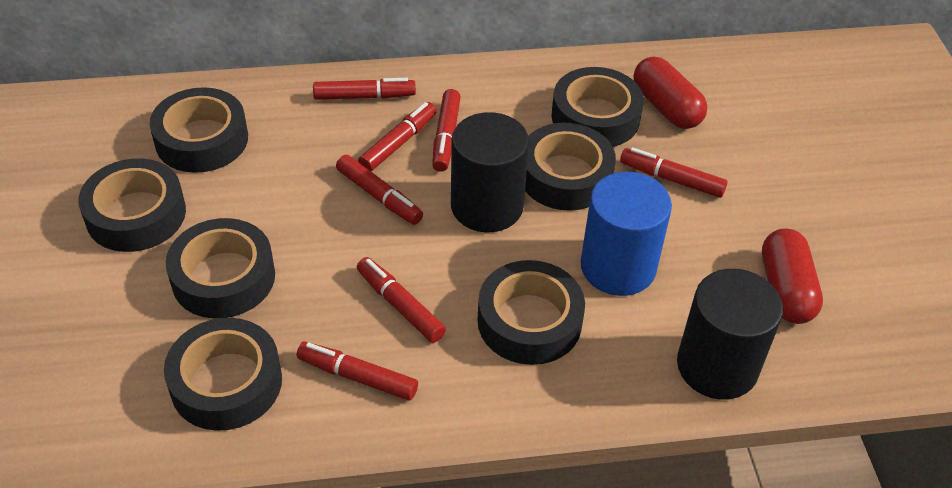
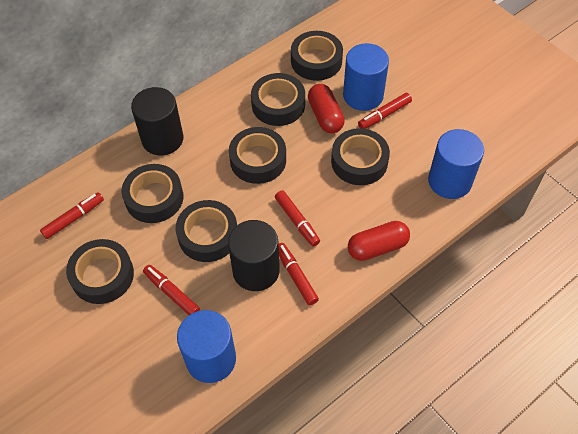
blue cylinder: [581,172,672,296] = 1 -> [177,310,236,383] [343,43,389,111] [428,129,484,199] = 3
red marker: [297,341,418,400] [313,78,416,100] [336,155,423,225] [357,257,446,343] [358,102,437,172] [432,89,461,172] [620,147,728,198] = 7 -> [40,192,104,239] [143,265,200,315] [275,190,320,247] [279,243,319,306] [358,93,412,129] = 5

